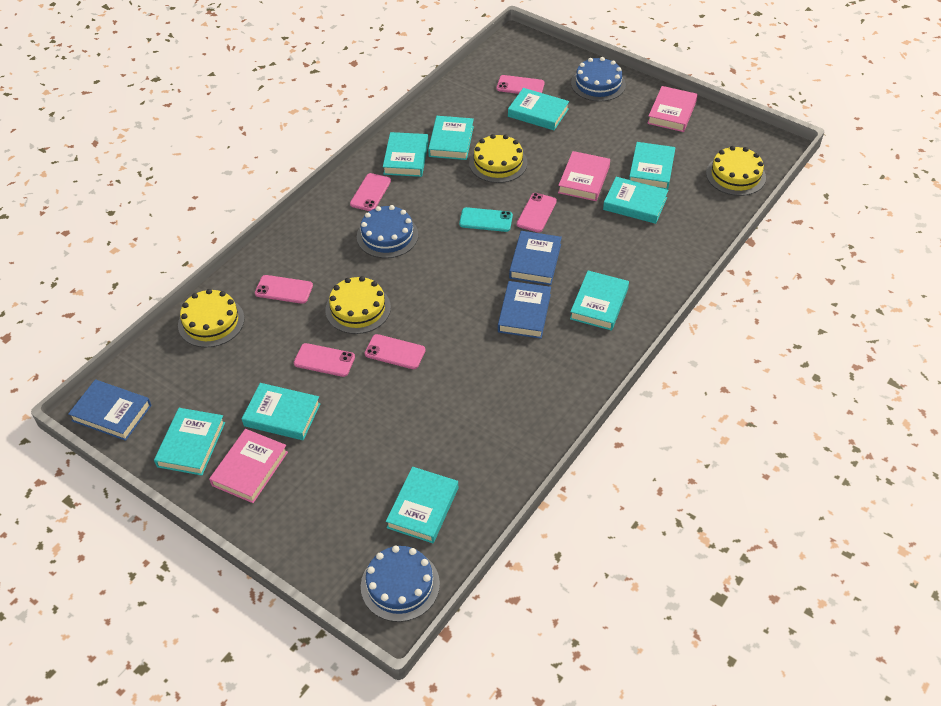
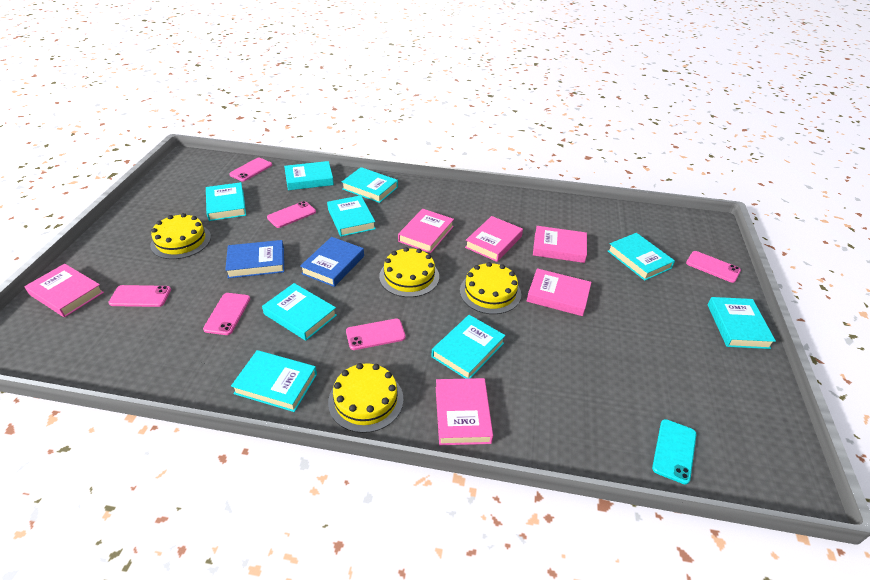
blue book: [68,380,152,441] [498,281,551,339] [509,231,562,285] = 3 -> [225,240,284,278] [300,237,364,287] = 2
blue cake: [357,205,418,258] [361,546,440,622] [571,57,626,101] = 3 -> none = 0
pink book: [209,429,288,503] [558,151,610,201] [647,86,698,132] = 3 -> [24,264,104,317] [398,209,454,253] [436,378,493,445] [465,216,523,262] [527,268,591,316] [533,226,587,263] = 6

